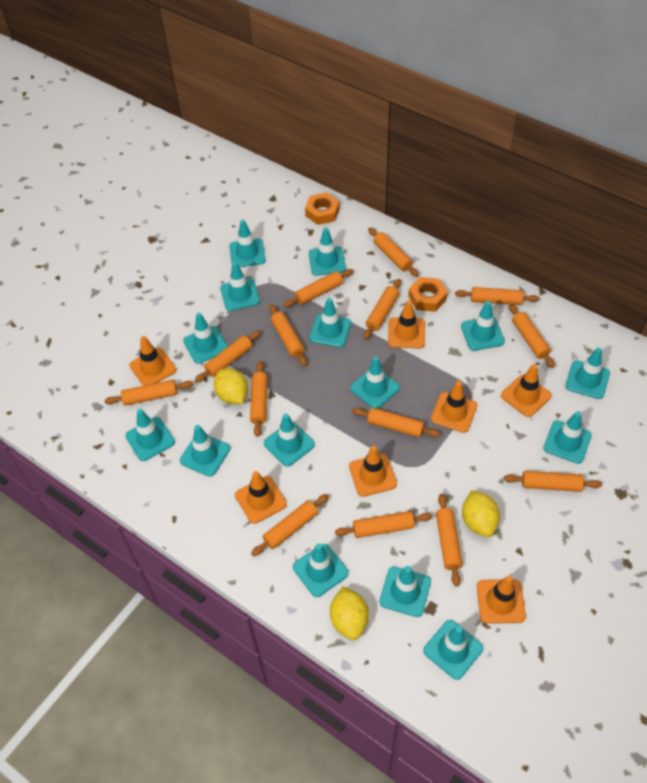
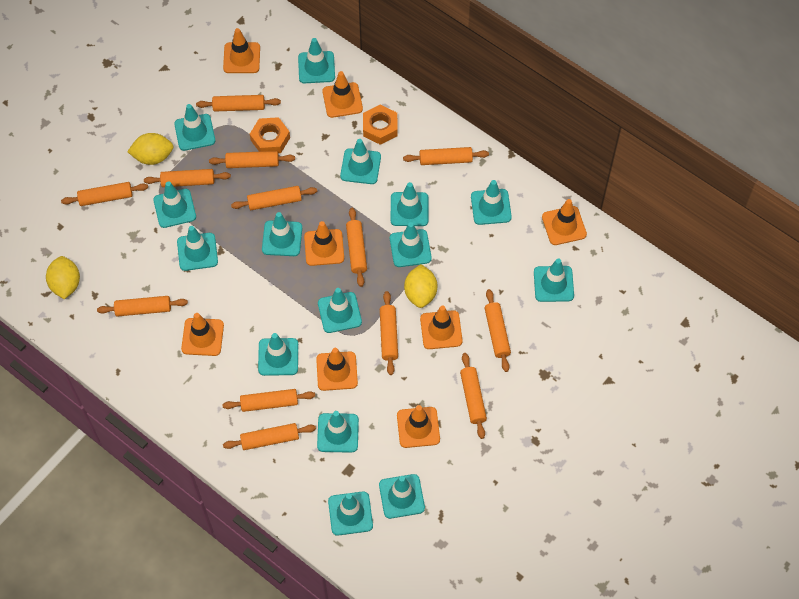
orange rolling pin: [105,380,193,406] [195,330,261,383] [250,361,268,437] [251,494,329,556] [269,304,307,366] [283,269,354,307] [335,511,432,538] [352,408,441,438] [364,279,401,339] [368,228,419,277] [436,494,463,587] [455,287,539,305] [504,471,602,492] [509,304,555,368] = 14 -> [61,182,148,206] [97,296,188,317] [144,169,231,187] [196,95,281,112] [209,151,295,168] [222,389,315,412] [223,423,316,450] [231,186,317,210] [346,208,367,287] [380,291,398,375] [403,147,489,165] [460,353,487,439] [485,289,511,372] = 13
orange traffic cone: [129,336,176,386] [235,471,287,524] [349,446,397,497] [388,300,425,348] [431,381,477,433] [477,576,526,624] [501,364,552,417] = 7 -> [181,313,224,356] [223,28,260,73] [304,221,344,266] [316,348,358,391] [322,71,363,118] [397,405,440,448] [420,306,463,349] [542,199,587,245] = 8

